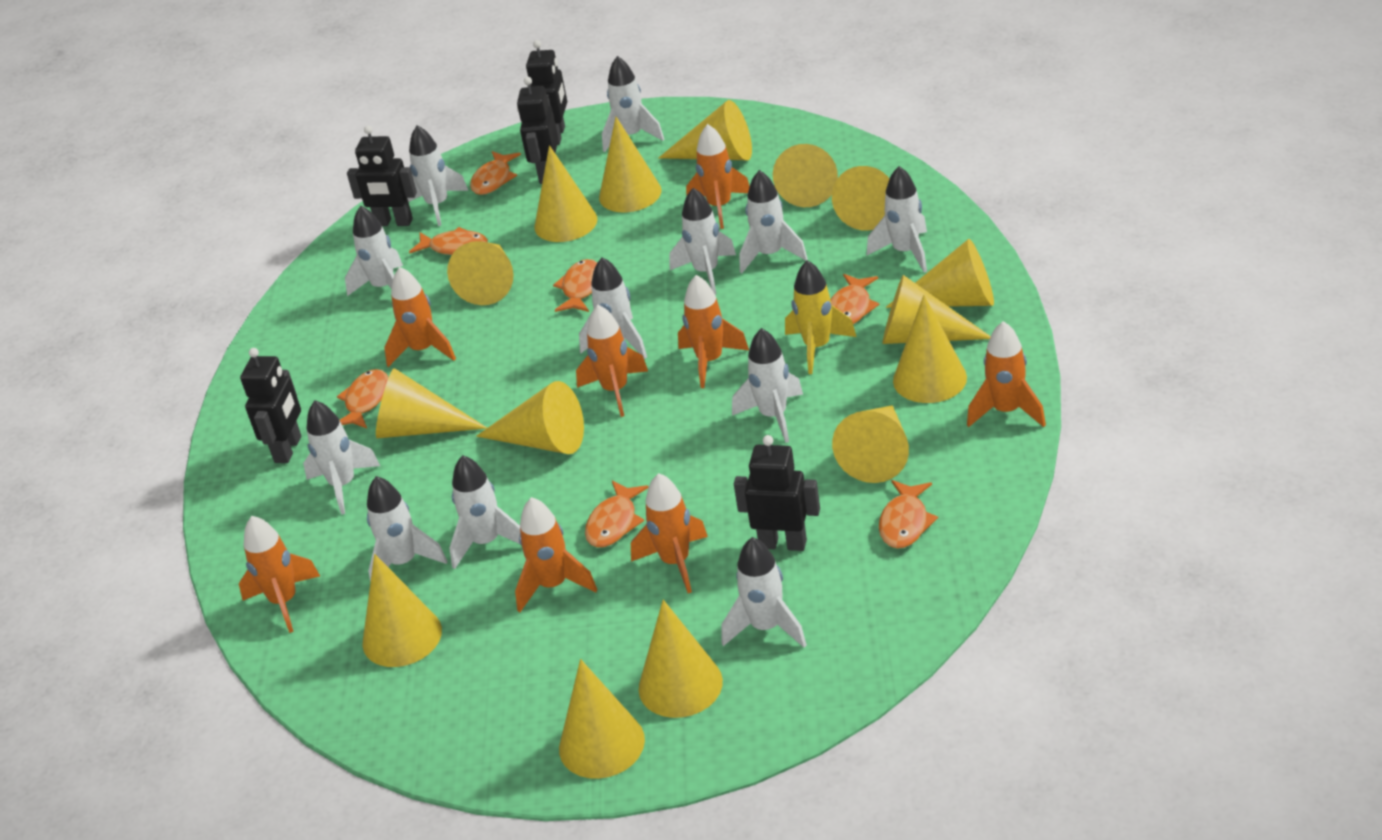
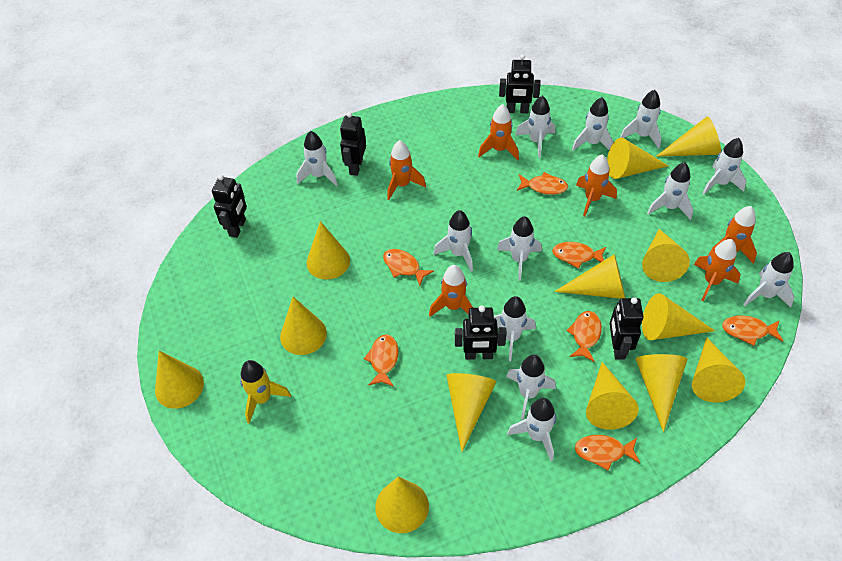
orange rocket: [239,516,320,633] [384,267,456,367] [515,497,597,612] [576,305,648,417] [631,473,708,593] [678,275,749,388] [686,124,750,229] [967,321,1046,427] = 8 -> [387,140,426,200] [429,265,473,317] [478,104,519,160] [576,154,617,217] [694,239,741,301] [708,206,757,264] = 6
yellow cone: [362,554,442,667] [376,368,487,438] [447,241,514,305] [476,381,584,454] [534,145,598,242] [559,659,645,779] [599,117,661,212] [638,600,723,718] [659,100,752,160] [773,144,838,207] [832,166,890,231] [832,405,909,483] [882,275,991,344] [886,239,994,308] [893,295,967,403] = 15 -> [155,351,204,409] [280,297,327,355] [307,221,350,280] [375,476,429,533] [446,373,496,452] [554,254,625,299] [586,362,639,430] [607,138,668,179] [636,354,687,432] [642,229,690,282] [642,293,715,340] [656,116,721,157] [692,337,745,403] = 13

